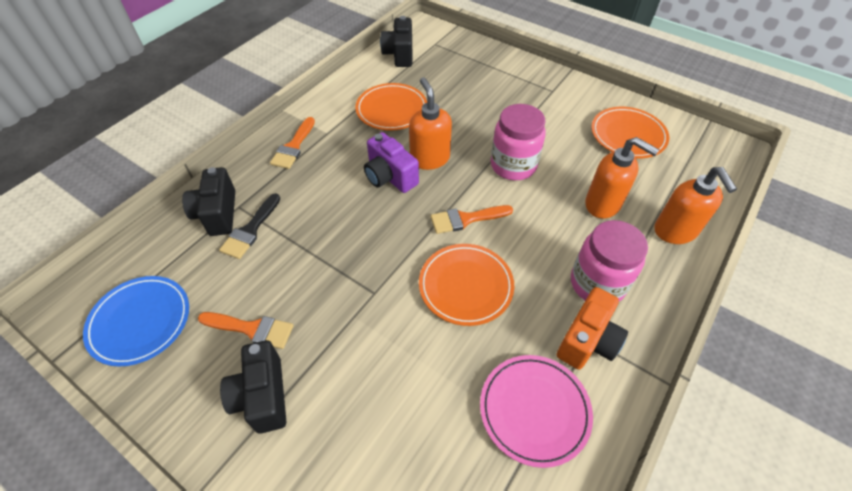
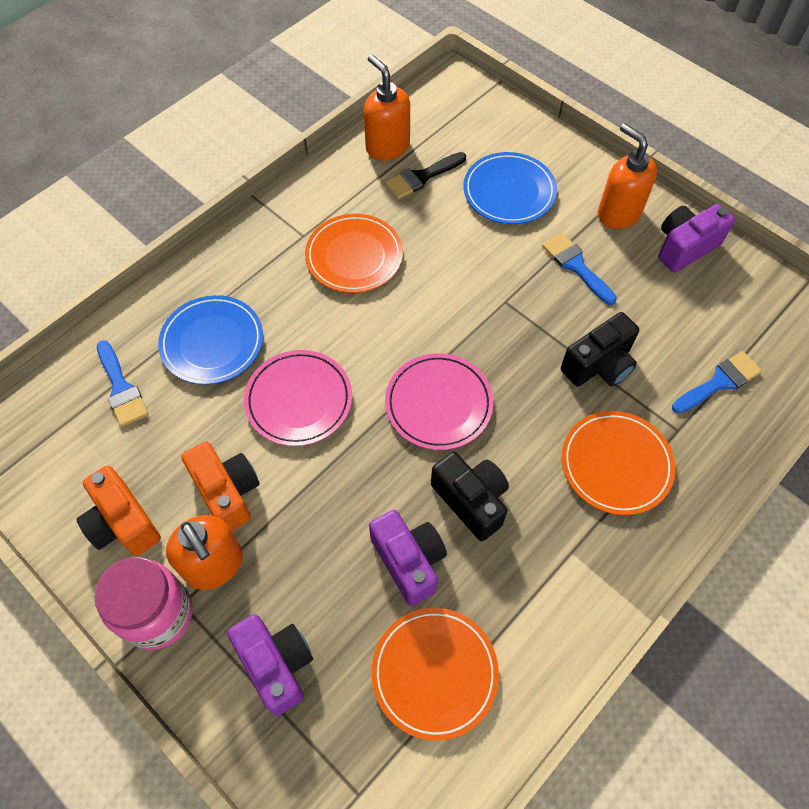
black camera: [182,167,235,236] [220,340,286,434] [380,16,413,67] = 3 -> [431,452,509,541] [561,312,639,387] = 2
blue brush: none = 0 -> [97,340,149,427] [542,233,617,305] [672,351,762,414] = 3
blue plate: [83,276,189,367] = 1 -> [158,295,263,385] [463,152,557,224] = 2
orange brush: [198,312,294,349] [270,117,315,169] [431,205,513,234] = 3 -> none = 0
orange camera: [557,287,628,370] = 1 -> [76,465,161,556] [181,442,260,531] = 2
pink jar: [491,104,546,180] [571,220,648,301] = 2 -> [94,557,193,650] = 1
pink plate: [480,355,593,468] = 1 -> [244,350,352,446] [385,353,493,450] = 2
purple camera: [364,132,419,193] = 1 -> [227,614,313,716] [369,510,447,606] [658,204,735,273] = 3

